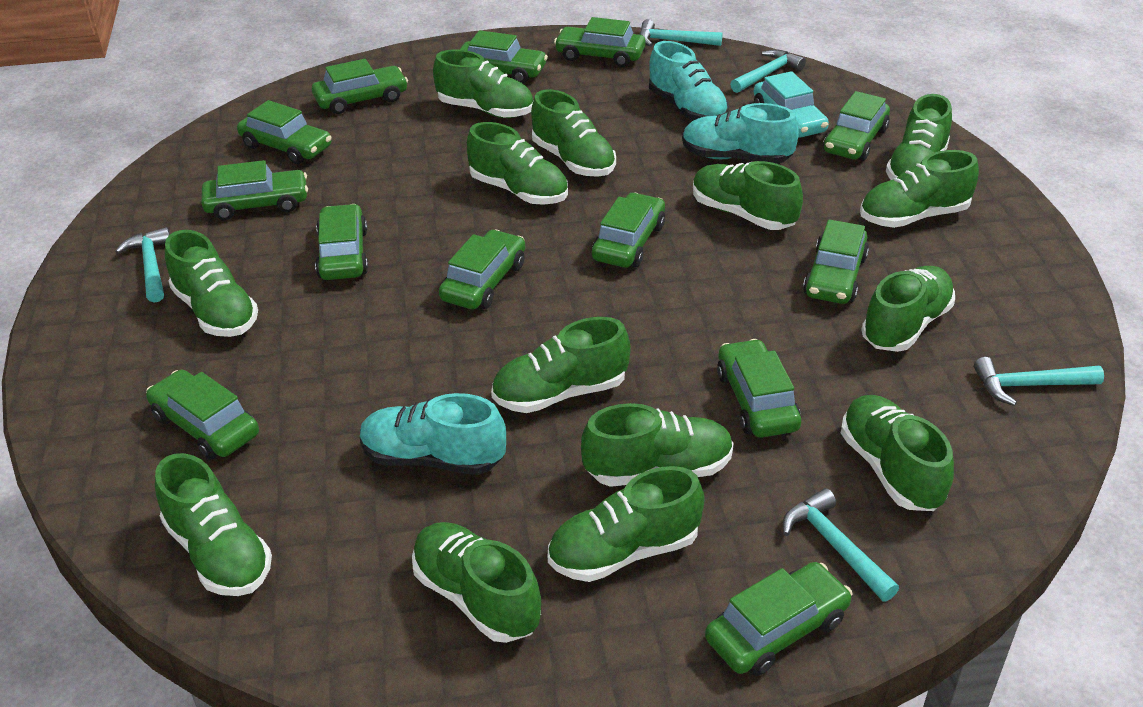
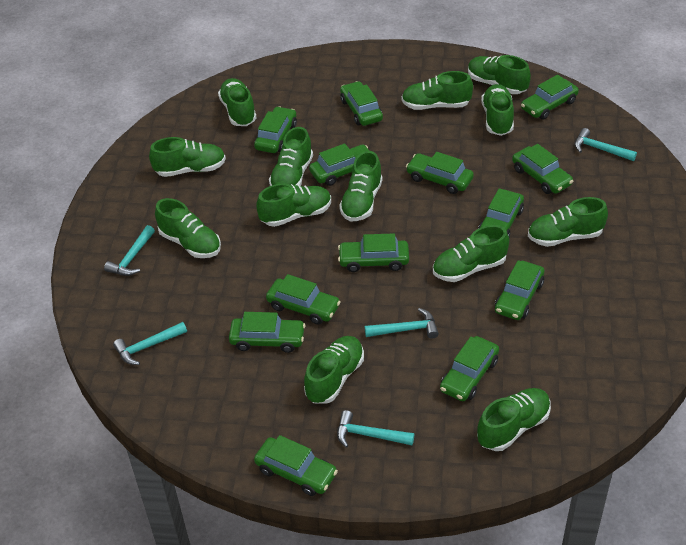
green shoe: [155,453,272,596] [165,230,258,337] [412,522,541,643] [433,50,533,118] [467,122,568,205] [491,317,631,413] [531,89,616,177] [548,466,705,582] [581,403,734,487] [693,161,803,230] [841,395,954,511] [860,150,979,228] [861,266,955,352] [886,94,952,180] = 14 -> [149,137,226,177] [155,198,221,258] [218,78,257,126] [256,184,331,227] [269,127,313,186] [304,336,364,404] [339,151,383,221] [401,71,473,110] [433,225,509,282] [468,55,531,94] [477,388,551,451] [481,84,514,136] [528,197,608,247] = 13
turquoise car: [754,71,829,138] = 1 -> none = 0
turquoise shoe: [360,393,506,475] [649,41,729,120] [682,103,799,164] = 3 -> none = 0

